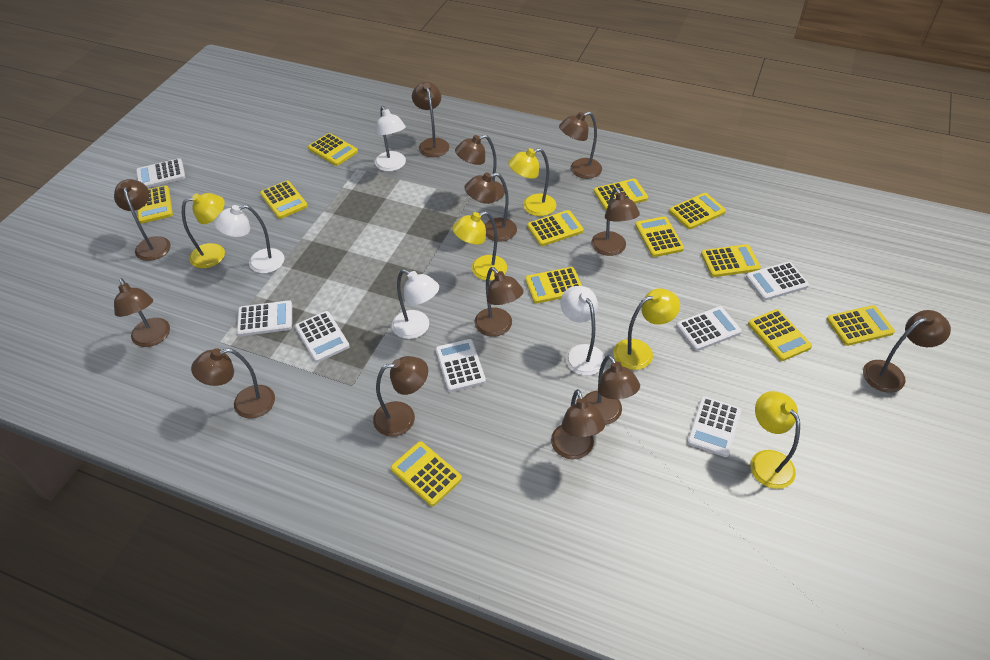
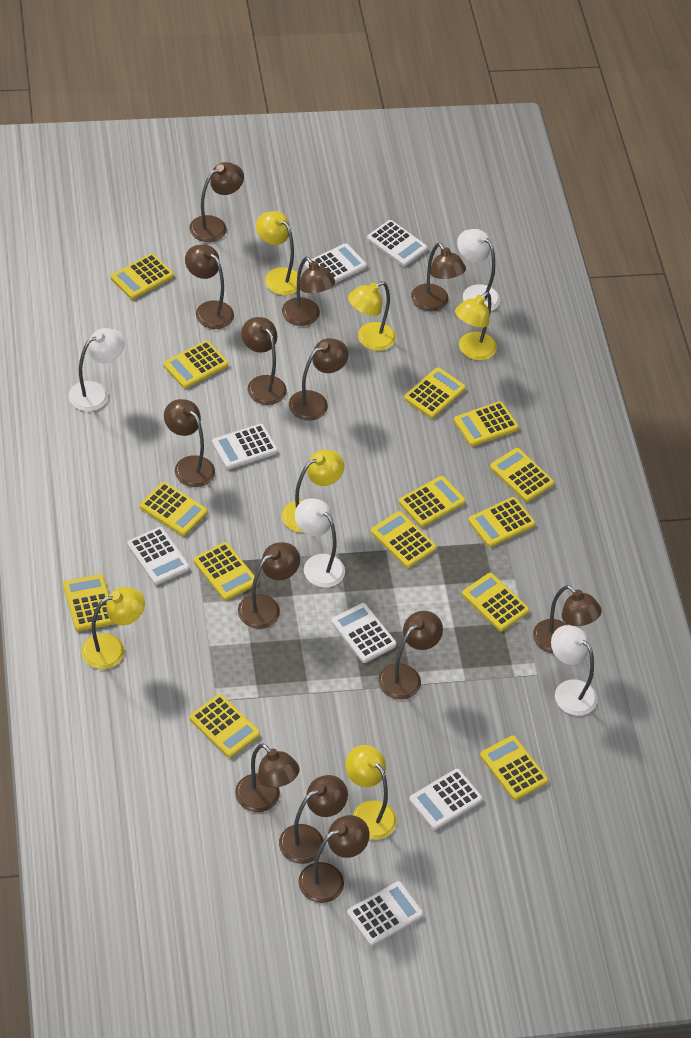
yellow calculator: [137,185,173,224] [260,181,308,219] [308,133,358,166] [391,441,462,506] [525,267,582,303] [527,210,584,246] [594,179,648,210] [635,216,684,257] [669,193,726,229] [701,244,761,277] [748,309,812,361] [827,305,895,346] = 12 -> [63,574,115,631] [111,254,174,299] [140,482,208,536] [164,341,228,388] [189,694,260,758] [194,542,258,601] [371,511,436,568] [399,476,465,527] [404,367,466,418] [454,401,519,446] [462,573,529,631] [468,497,536,547] [480,736,548,800] [490,448,554,502] = 14
yellow lamp: [182,193,225,268] [452,211,507,281] [508,148,556,216] [613,288,680,370] [750,391,800,489] = 5 -> [81,587,145,669] [256,211,301,295] [282,450,344,533] [345,745,397,840] [348,281,396,351] [455,292,497,361] = 6

